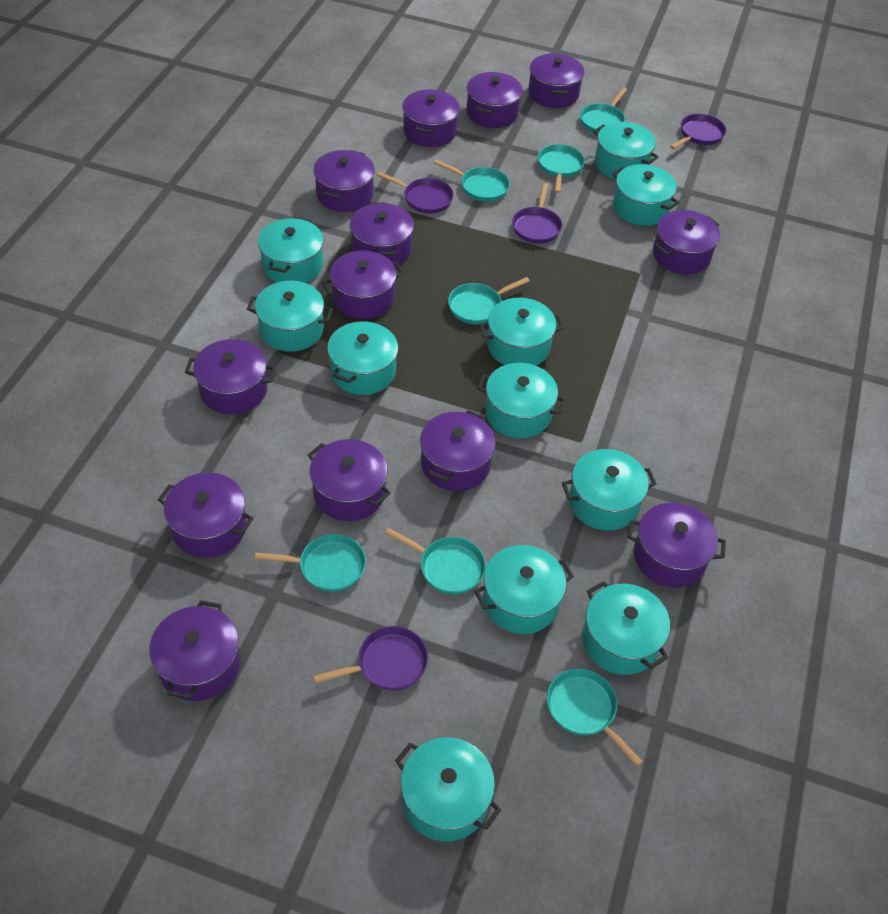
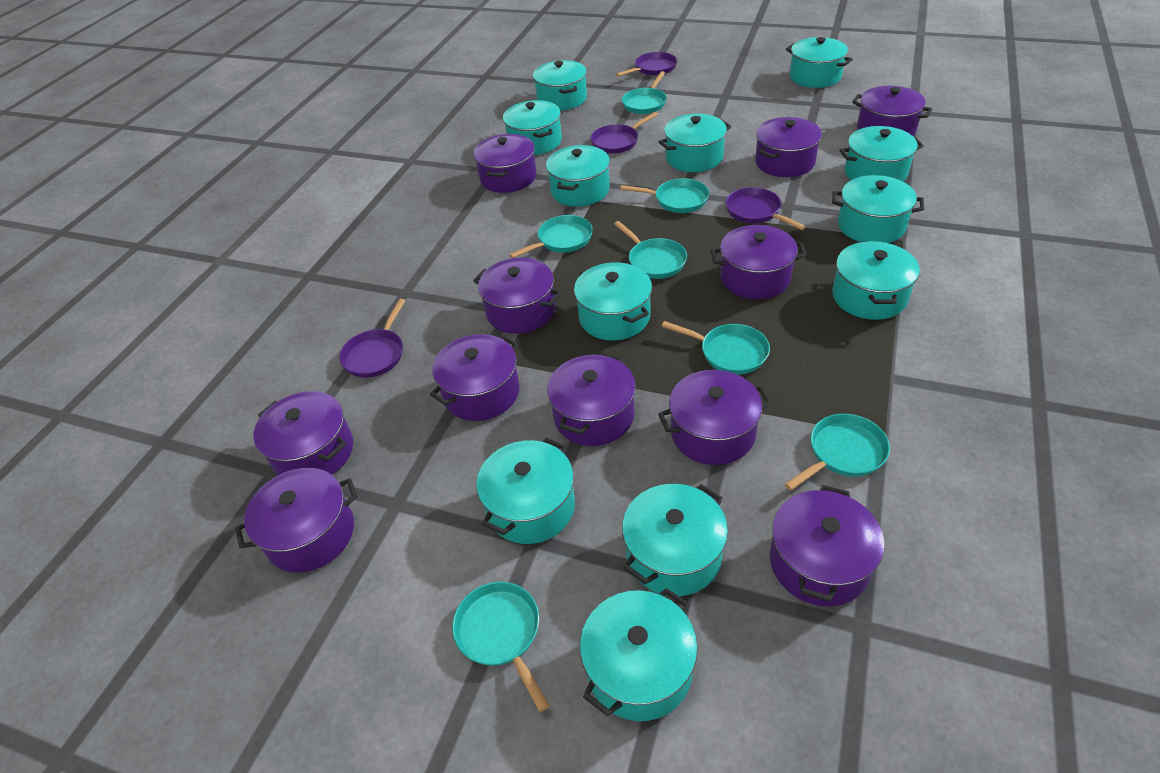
purple pot: [149,600,240,701] [158,473,254,558] [185,339,276,415] [308,439,391,521] [313,150,375,212] [322,250,404,319] [350,202,414,266] [402,90,460,147] [420,410,496,491] [466,72,523,128] [528,53,584,108] [628,503,726,588] [653,210,720,274] = 13 -> [235,468,358,573] [253,391,353,475] [430,334,520,421] [473,134,537,193] [473,258,561,334] [547,353,636,446] [658,370,772,465] [711,225,807,299] [755,117,822,177] [770,485,884,606] [852,86,932,136] = 11
turquoise pot: [247,281,333,352] [258,217,324,283] [327,321,398,395] [395,737,501,842] [474,545,574,634] [477,363,566,438] [479,298,564,366] [562,449,656,531] [582,581,670,675] [593,122,659,179] [612,164,679,226] = 11 -> [476,438,575,544] [503,100,562,155] [533,60,587,111] [546,145,610,207] [574,262,652,340] [580,588,698,721] [622,484,728,596] [659,114,731,172] [786,37,853,88] [832,175,924,243] [832,241,920,320] [840,126,924,182] = 12

